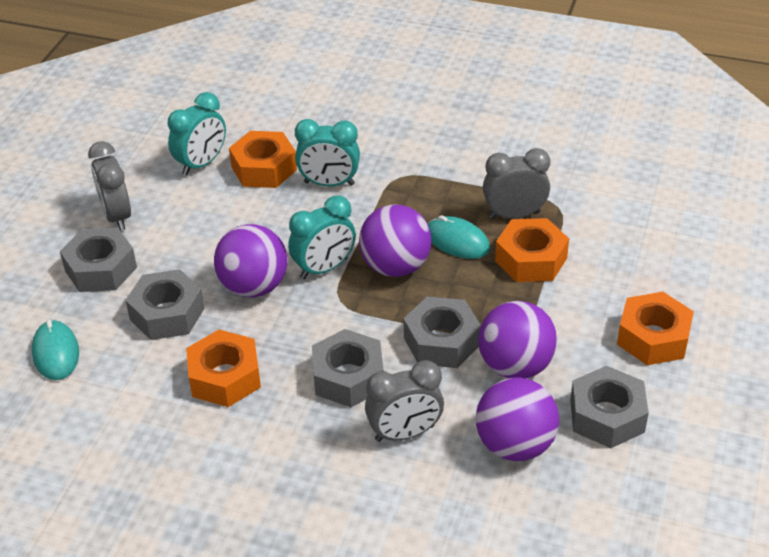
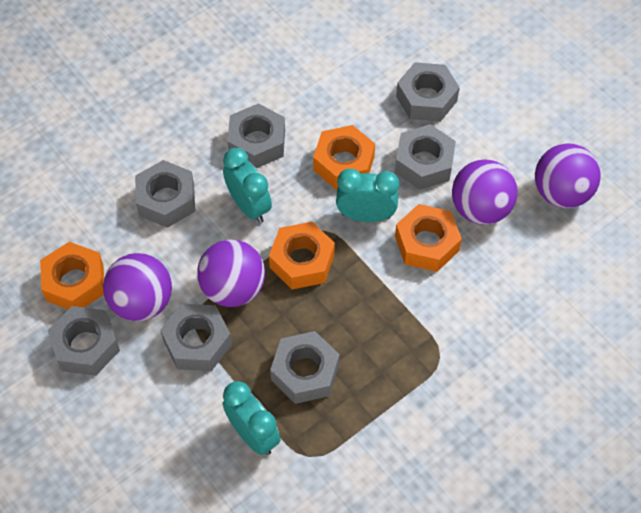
grey clock: [88,141,131,231] [365,360,444,442] [483,148,550,219] = 3 -> none = 0
grey nut: [60,228,137,292] [125,269,205,340] [312,329,384,407] [404,296,481,368] [570,366,649,448] = 5 -> [48,306,120,376] [135,160,195,228] [161,304,232,371] [227,104,285,168] [270,331,340,404] [395,124,456,190] [396,62,460,122] = 7
turquoise mouse: [32,320,79,380] [428,215,490,259] = 2 -> none = 0

